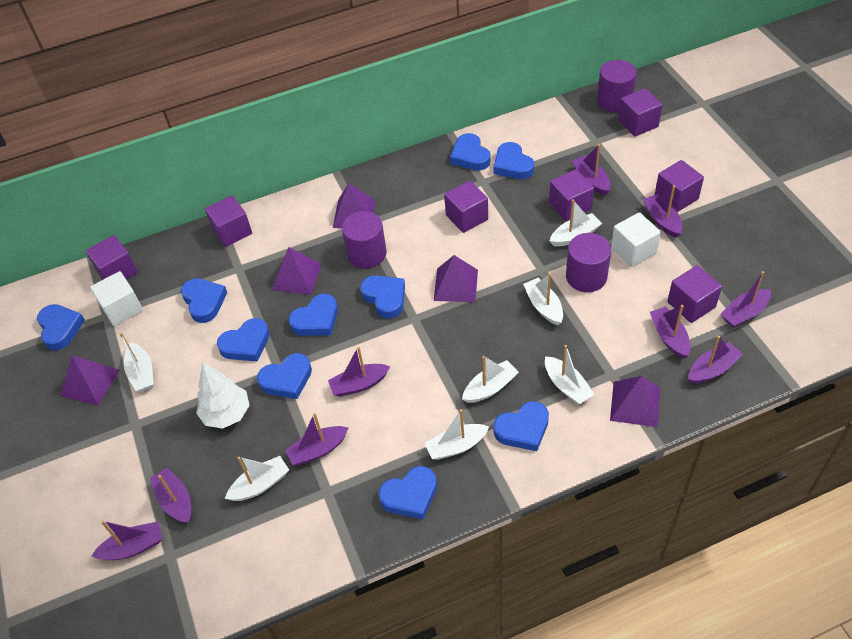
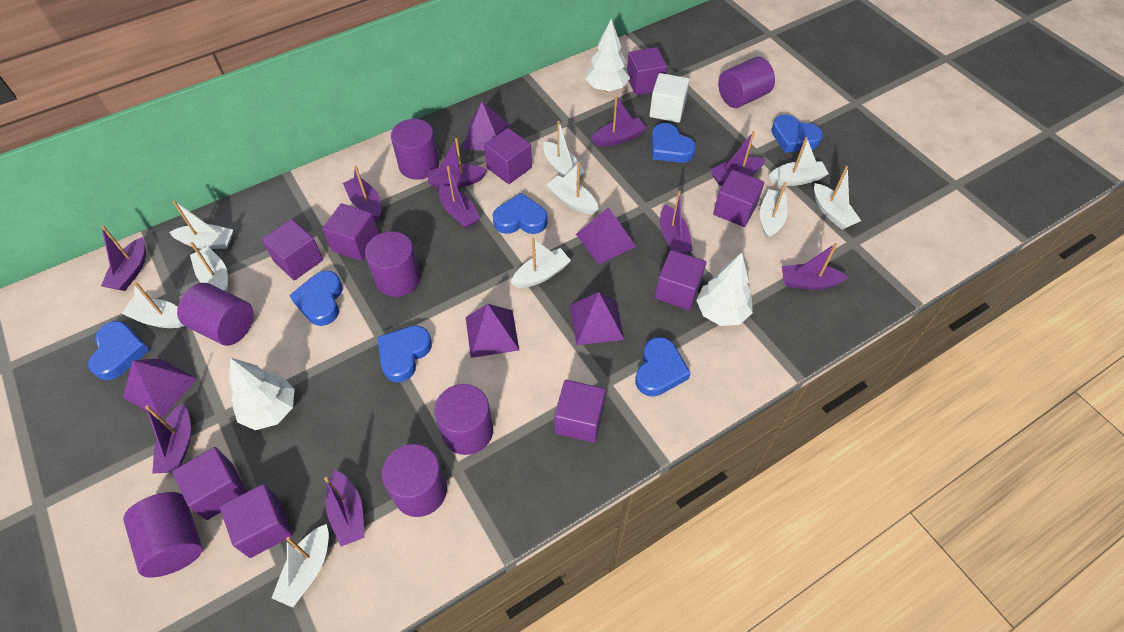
blue heart: [37,304,85,350] [181,278,227,323] [217,318,270,362] [257,353,312,399] [289,294,338,336] [360,276,405,318] [378,466,437,519] [450,133,491,171] [494,142,534,179] [494,401,549,451] = 10 -> [88,321,149,380] [289,271,343,326] [377,326,432,382] [493,193,548,234] [635,337,691,397] [651,123,696,163] [771,115,823,153] = 7
purple boat: [92,521,162,560] [150,468,191,523] [285,413,348,465] [328,347,390,397] [572,144,611,195] [643,185,683,238] [650,305,690,359] [688,336,743,384] [720,271,771,328] = 9 -> [101,225,146,291] [145,403,191,474] [324,470,365,547] [343,166,382,221] [427,138,487,188] [439,166,480,228] [591,96,646,146] [660,191,693,254] [710,131,766,186] [782,243,849,290] = 10
purple cube: [86,235,138,279] [205,195,252,247] [444,180,488,233] [549,169,594,221] [618,88,662,137] [655,160,704,212] [667,265,722,323] = 7 -> [173,447,247,520] [220,484,293,558] [262,219,323,280] [322,203,379,261] [484,128,532,184] [554,380,606,443] [627,47,667,95] [655,250,706,310] [713,170,764,227] = 9
purple cylinder: [342,211,386,269] [566,233,611,292] [597,60,637,113] = 3 -> [124,492,203,578] [177,283,254,346] [365,231,420,297] [382,444,447,517] [391,119,439,180] [434,384,493,455] [718,57,775,108] = 7
white boat: [120,333,154,392] [225,456,289,501] [424,409,489,460] [462,356,519,403] [523,273,563,326] [545,345,594,405] [550,199,602,247] = 7 -> [121,282,184,328] [169,200,233,249] [190,242,228,292] [272,524,329,608] [511,238,571,288] [543,121,585,177] [546,162,599,215] [760,182,788,240] [769,137,829,186] [814,166,861,230] = 10
white cube: [90,271,143,326] [611,212,661,267] = 2 -> [649,73,690,123] = 1
white tree: [196,362,250,429] = 1 -> [229,358,295,430] [585,19,630,91] [696,253,753,326] = 3

